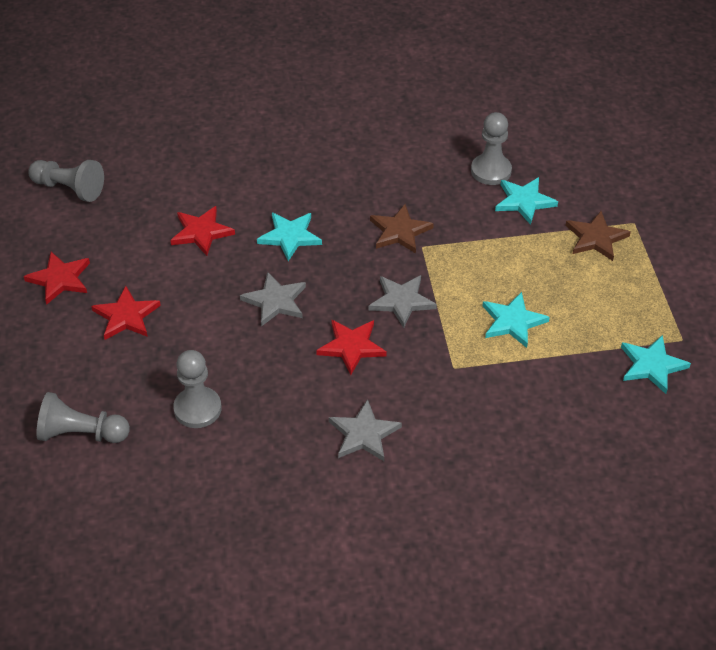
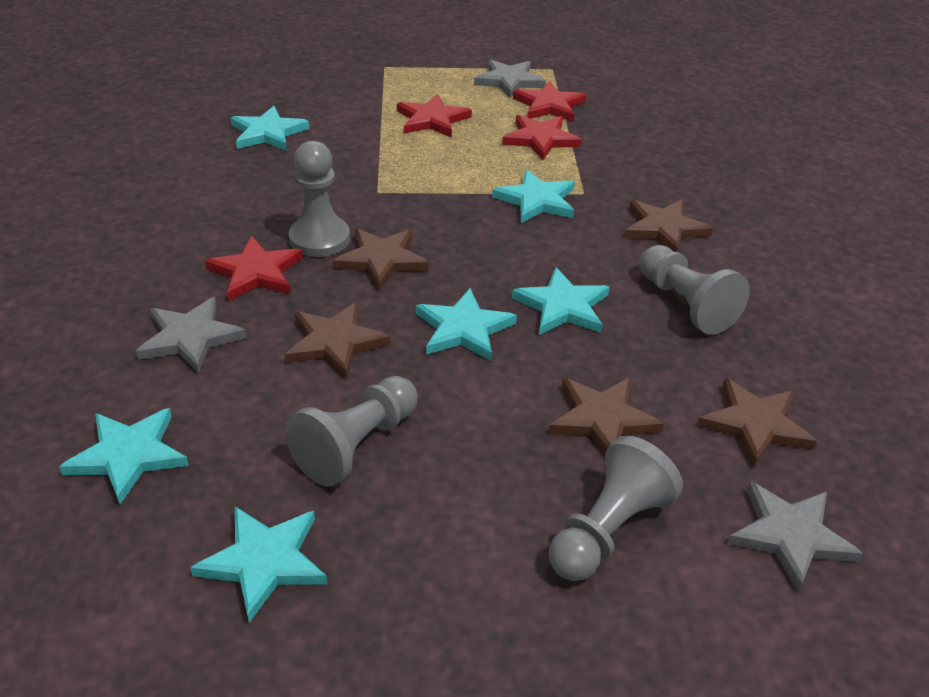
brown star: [370,204,434,253] [565,211,631,261] = 2 -> [285,302,391,379] [332,228,429,290] [548,378,664,454] [624,199,713,252] [697,378,817,468] = 5
turquoise star: [257,213,322,261] [482,292,550,348] [495,177,558,225] [621,335,691,394] = 4 -> [59,408,189,505] [190,507,327,623] [231,106,309,151] [416,288,517,361] [492,170,575,223] [512,267,610,335] = 6

